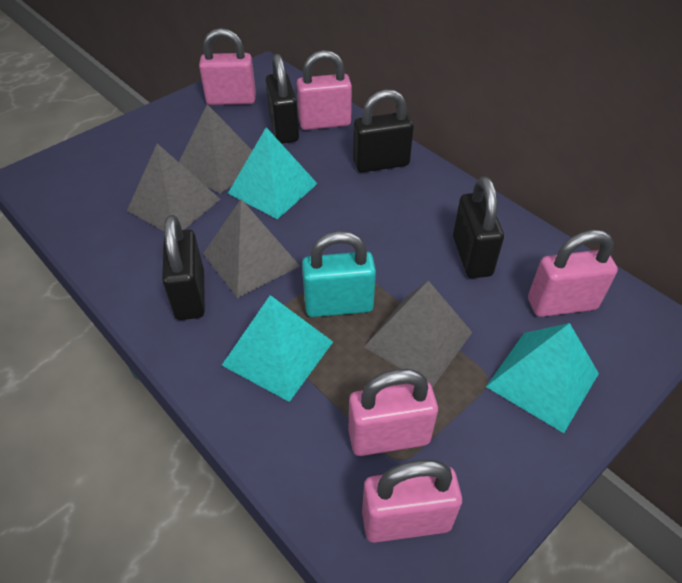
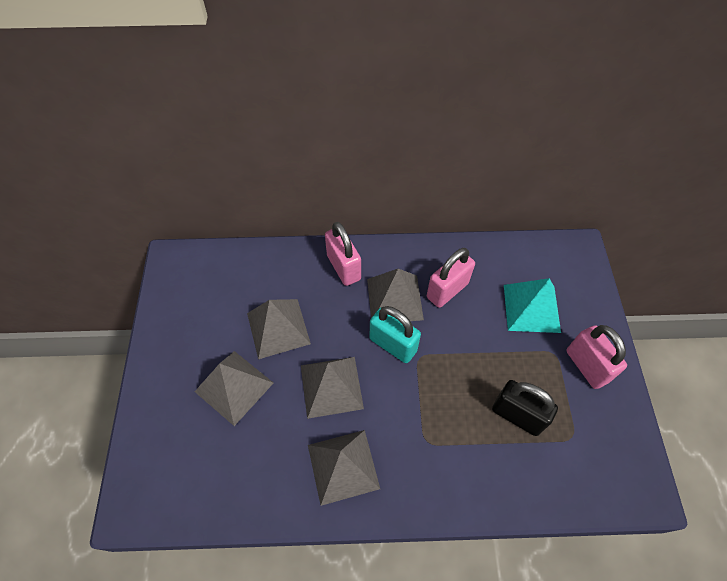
black padlock: [162,215,205,320] [266,54,299,144] [353,89,414,173] [453,177,504,278] = 4 -> [492,380,558,436] = 1
grey pyramid: [127,144,220,231] [179,104,252,194] [203,199,300,298] [364,281,472,387] = 4 -> [195,351,273,426] [247,299,311,359] [301,357,364,419] [308,430,380,506] [367,269,424,321] = 5
pink padlock: [199,28,256,105] [297,50,352,130] [348,369,438,456] [362,460,462,543] [528,230,618,317] = 5 -> [325,222,361,286] [427,248,475,308] [566,325,627,389] = 3
turquoise pyramid: [222,295,333,402] [228,127,317,219] [486,323,599,433] = 3 -> [504,278,561,333] = 1

